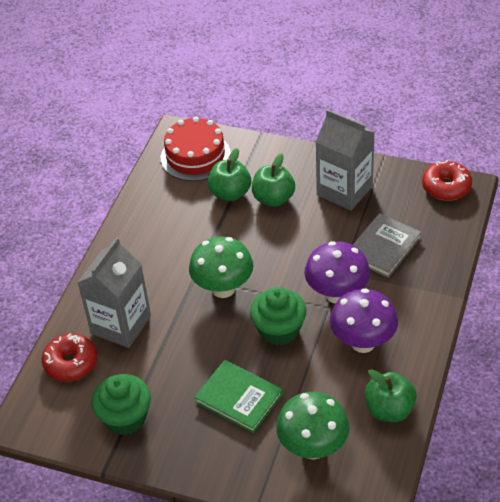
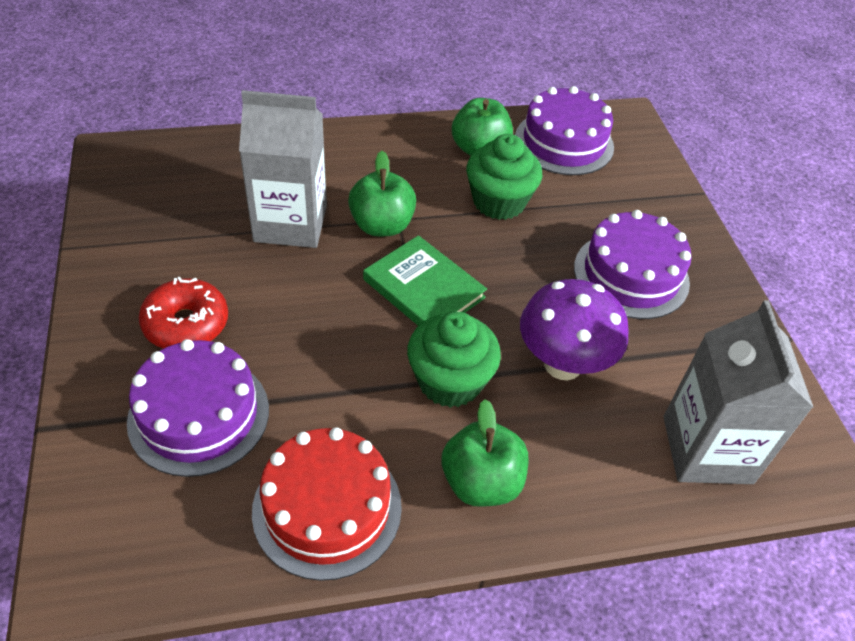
green mushroom: [189,236,253,298] [276,392,349,460] = 2 -> none = 0
grey book: [353,213,421,278] = 1 -> none = 0
purple cake: none = 0 -> [127,339,269,477] [515,86,614,175] [574,210,692,319] = 3
purple mushroom: [305,241,370,304] [330,288,398,353] = 2 -> [520,279,629,380] = 1
red donut: [42,333,97,382] [422,160,472,201] = 2 -> [139,277,228,349] = 1

